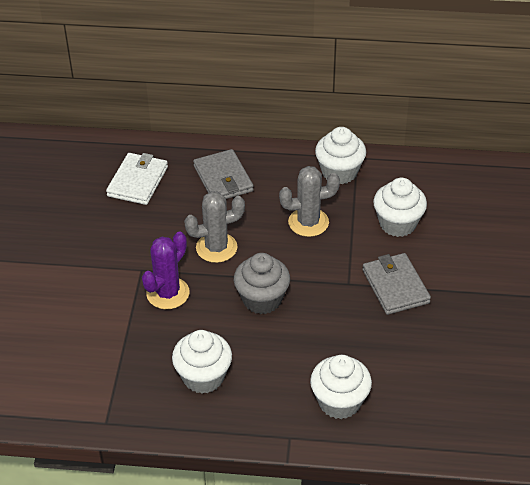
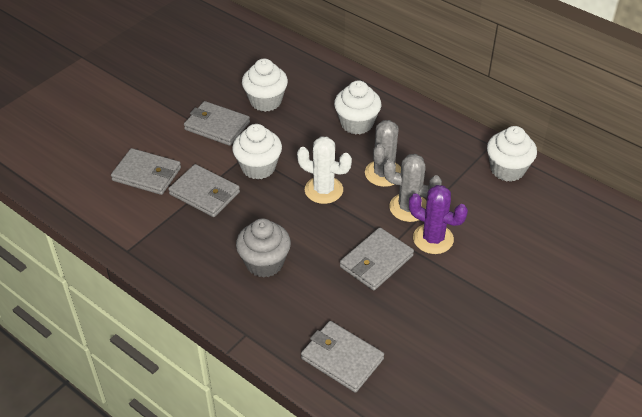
grey wallet: [193,149,254,199] [362,253,431,315] = 2 -> [111,148,181,195] [168,164,240,217] [184,101,250,146] [301,321,384,393] [340,227,414,290] = 5
white cactus: none = 0 -> [297,137,352,204] = 1
white wallet: [106,153,168,205] = 1 -> none = 0

